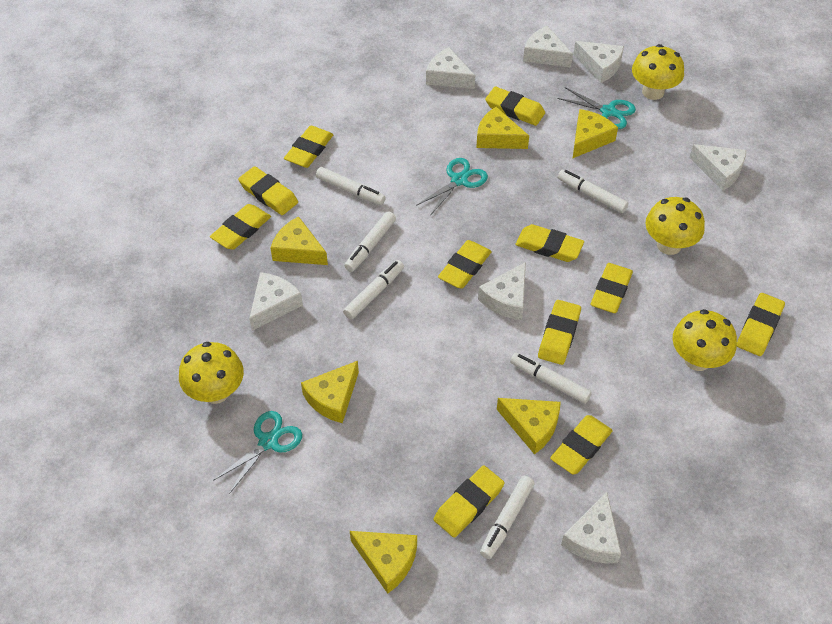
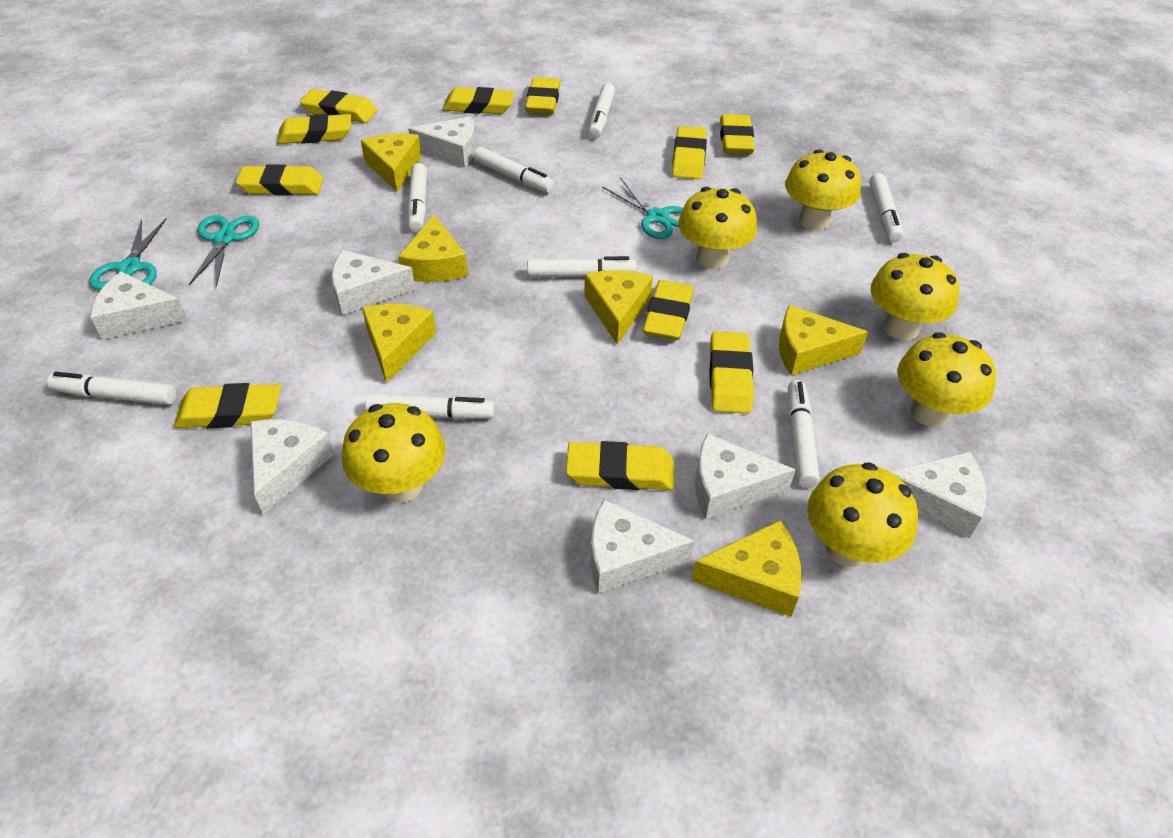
white marker: [316,167,386,205] [343,260,404,320] [345,211,396,272] [480,476,535,559] [510,352,592,404] [558,170,628,213] = 6 -> [47,372,176,405] [365,393,495,419] [407,163,427,232] [473,147,555,193] [527,256,636,277] [588,83,615,138] [788,380,820,488] [869,173,903,242] = 8
yellow mushroom: [179,342,244,404] [632,44,684,100] [645,197,705,255] [672,309,737,371] = 4 -> [342,403,446,503] [678,187,757,269] [785,149,861,230] [807,462,918,567] [871,253,959,340] [897,332,996,427] = 6

